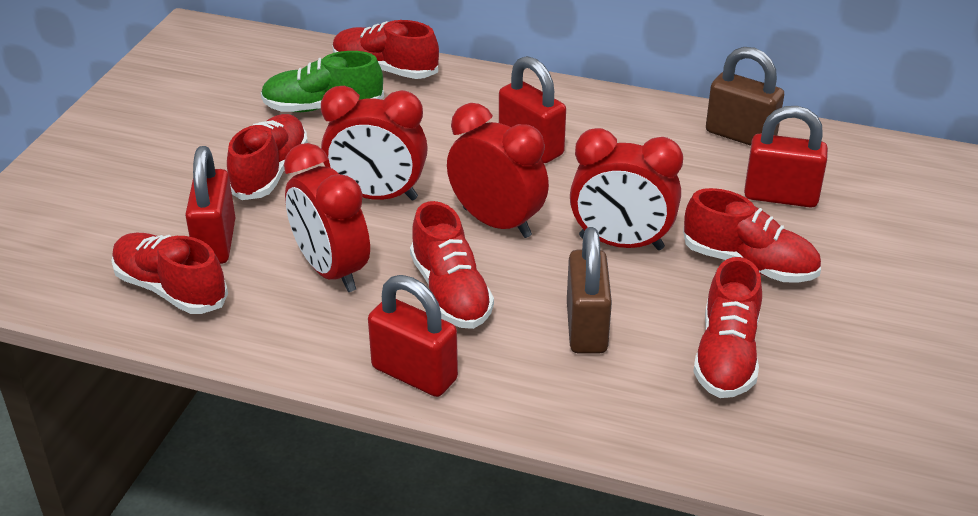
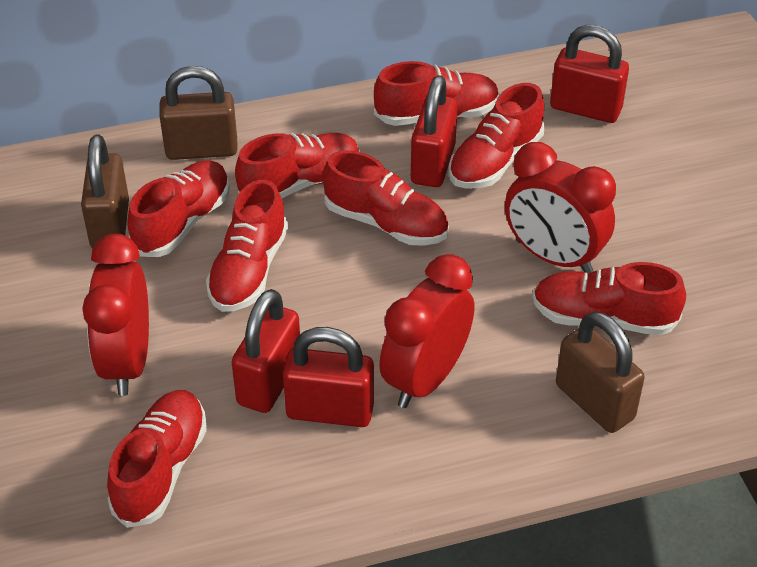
brown padlock: [567,227,612,354] [706,47,784,146] = 2 -> [81,135,129,248] [159,66,238,160] [556,312,645,433] = 3
green shoe: [261,51,384,112] = 1 -> none = 0
red clock: [284,143,370,292] [321,86,428,201] [447,103,549,238] [570,128,683,250] = 4 -> [82,234,149,396] [379,254,475,408] [505,142,616,273] = 3
red shoe: [111,233,228,314] [227,114,308,200] [333,20,439,79] [410,201,494,329] [683,188,821,283] [693,257,762,398] = 6 -> [107,390,207,528] [127,160,230,257] [206,180,288,312] [235,133,360,198] [323,150,449,246] [374,61,500,126] [449,83,544,188] [532,262,686,335] = 8

